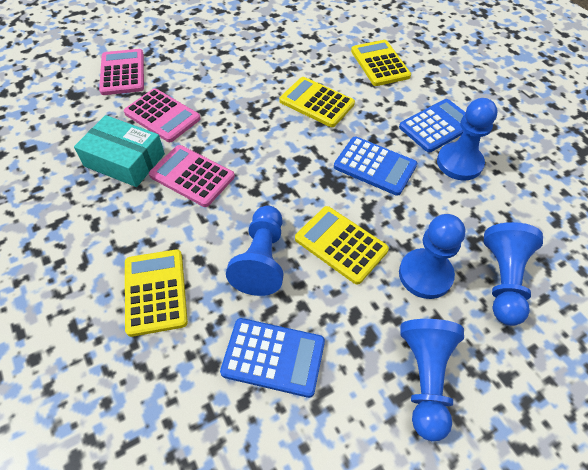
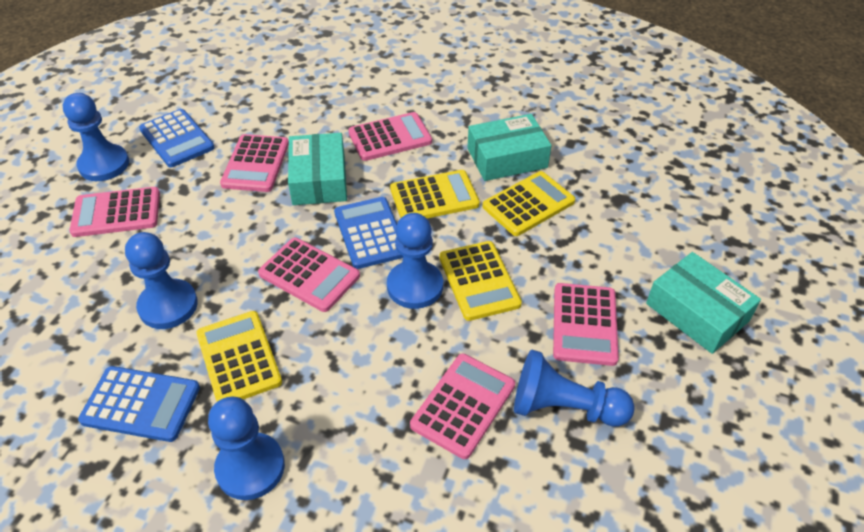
pink calculator: [99,49,144,95] [124,88,201,142] [149,145,235,207] = 3 -> [69,187,160,237] [220,134,289,192] [258,238,360,312] [348,112,432,161] [410,354,515,459] [553,283,619,366] = 6
turquoise box: [74,115,165,187] = 1 -> [288,133,347,205] [468,114,552,181] [646,252,761,354] = 3

